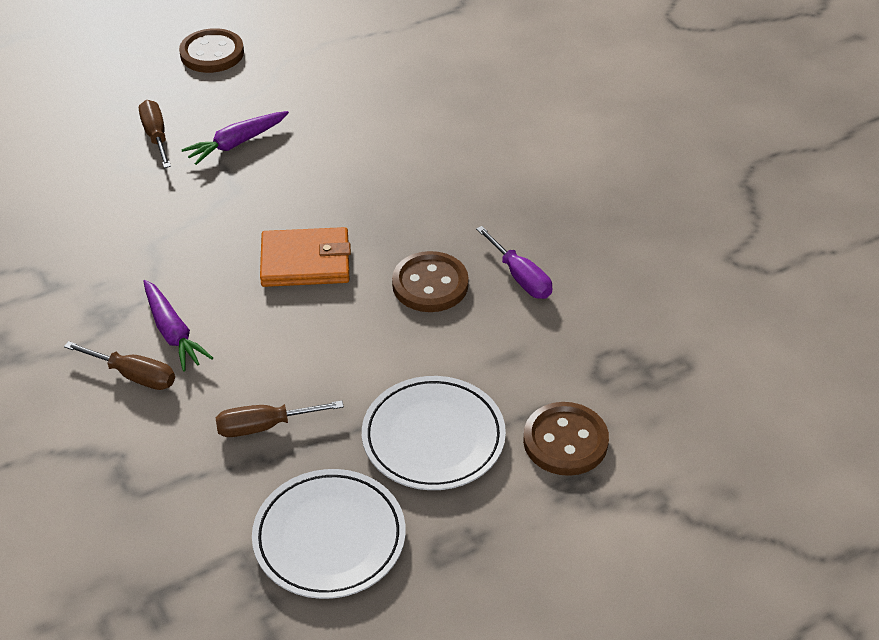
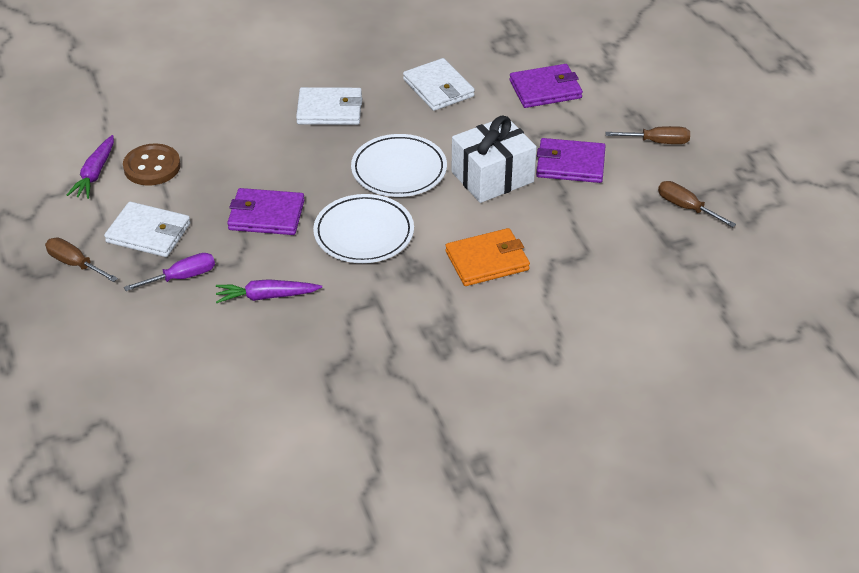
brown button: [179,28,244,73] [392,251,469,312] [523,402,609,476] = 3 -> [123,143,181,186] = 1
purple wallet: none = 0 -> [227,188,304,235] [510,64,583,108] [536,138,606,183] = 3
white gift: none = 0 -> [451,116,537,203] = 1
white wallet: none = 0 -> [104,202,190,257] [296,87,362,125] [403,58,475,111] = 3

